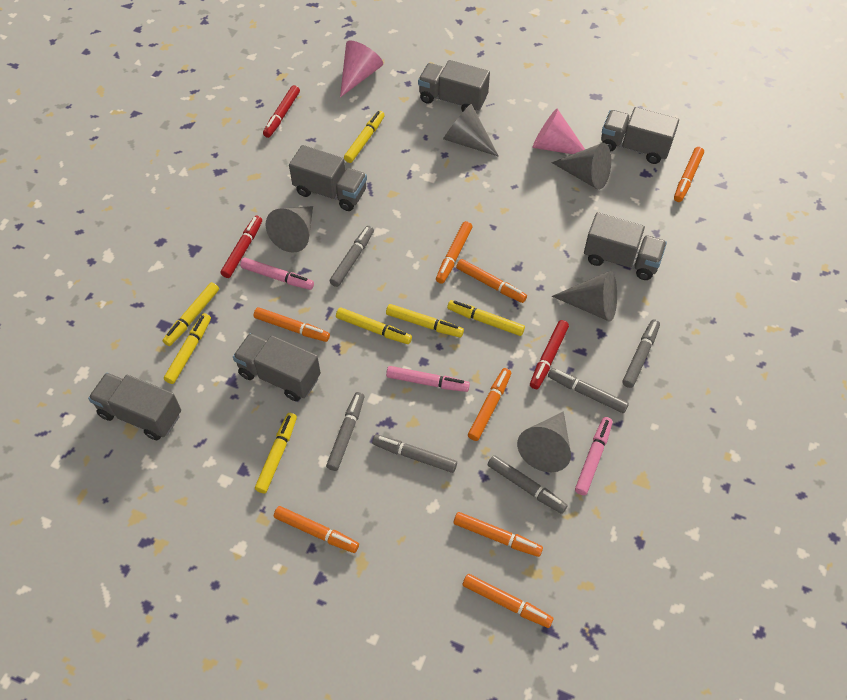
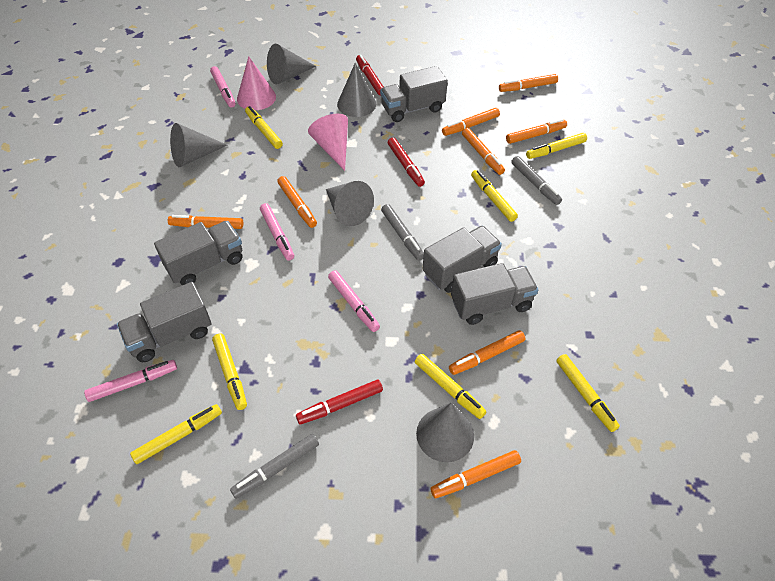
grey marker: [326,392,365,471] [330,226,374,287] [372,435,457,473] [488,455,567,514] [548,368,629,413] [622,319,660,388] = 6 -> [230,434,319,499] [381,204,424,261] [511,156,562,205] = 3
grey truck: [88,373,181,441] [233,333,321,401] [289,145,367,211] [418,60,490,112] [584,212,667,280] [601,107,679,164] = 6 -> [117,282,212,362] [154,221,242,285] [380,66,448,122] [423,226,502,293] [451,263,538,325] = 5
pink marker: [240,258,314,290] [386,366,470,392] [575,417,613,495] = 3 -> [84,360,177,402] [210,66,236,108] [260,203,294,260] [328,270,380,332] = 4

